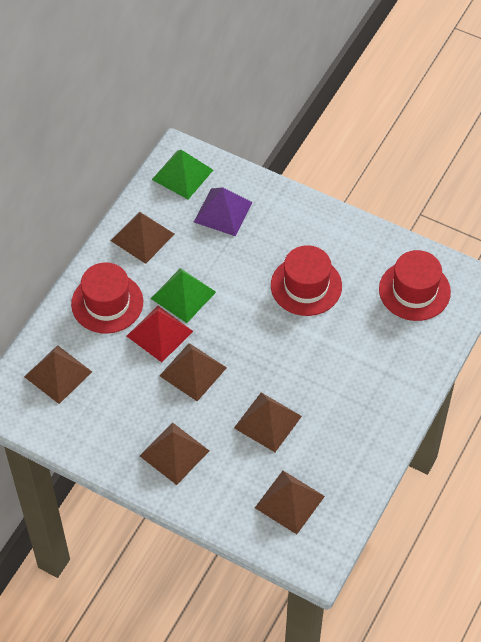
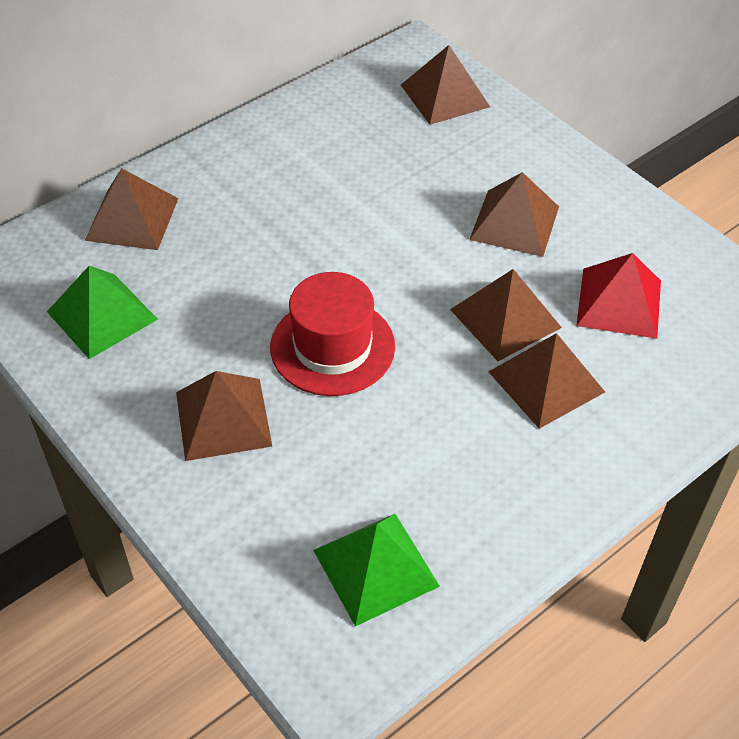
purple pyramid: [194,187,253,236] = 1 -> none = 0
red hat: [71,262,143,333] [271,245,342,316] [379,250,451,321] = 3 -> [270,272,395,396] = 1

